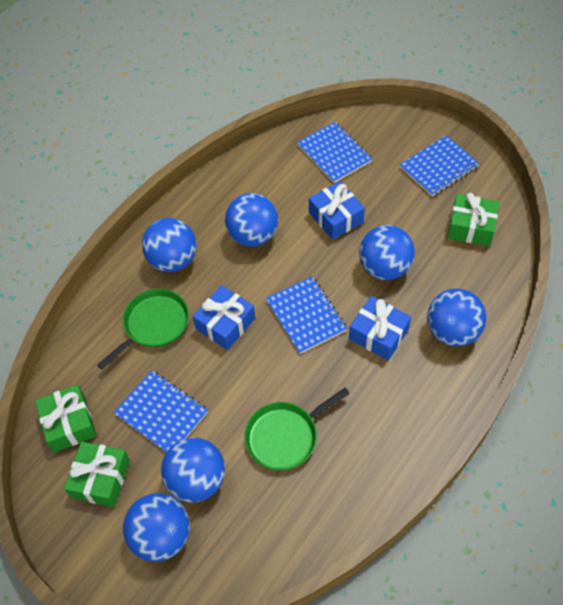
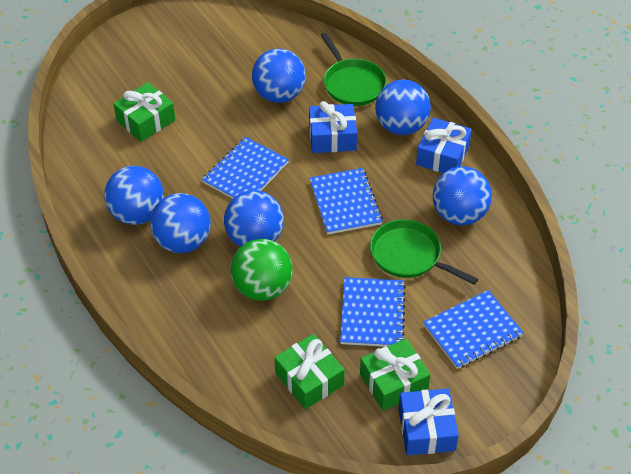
green ball: none = 0 -> [231,239,293,301] = 1

